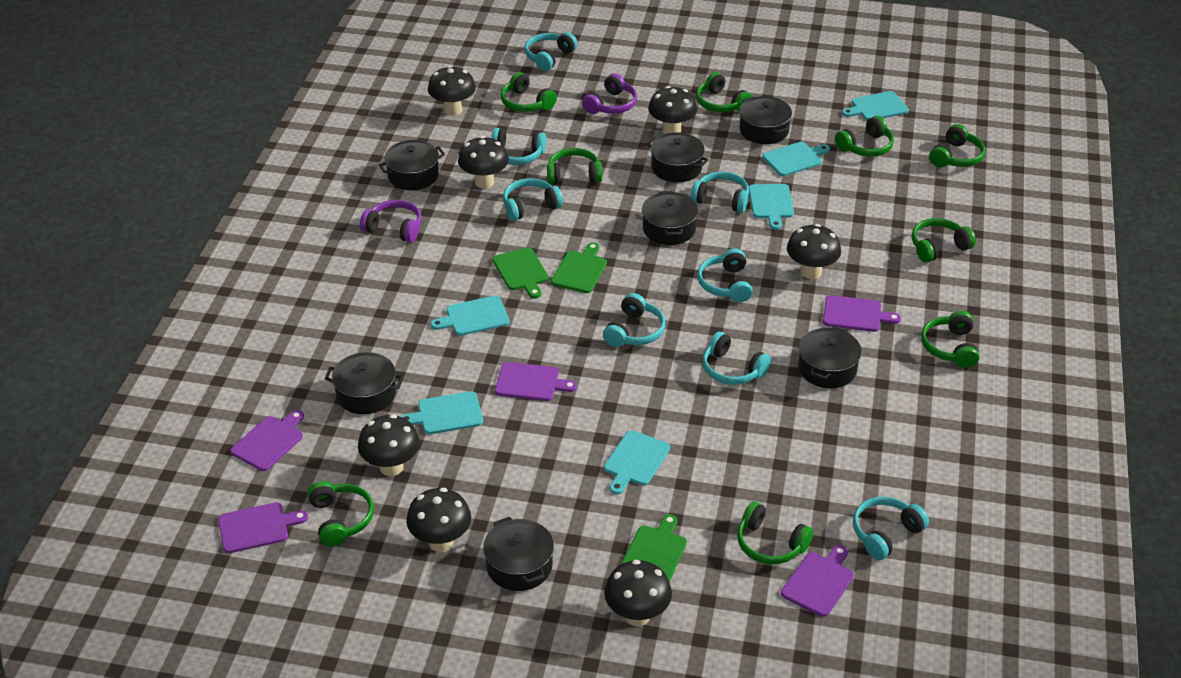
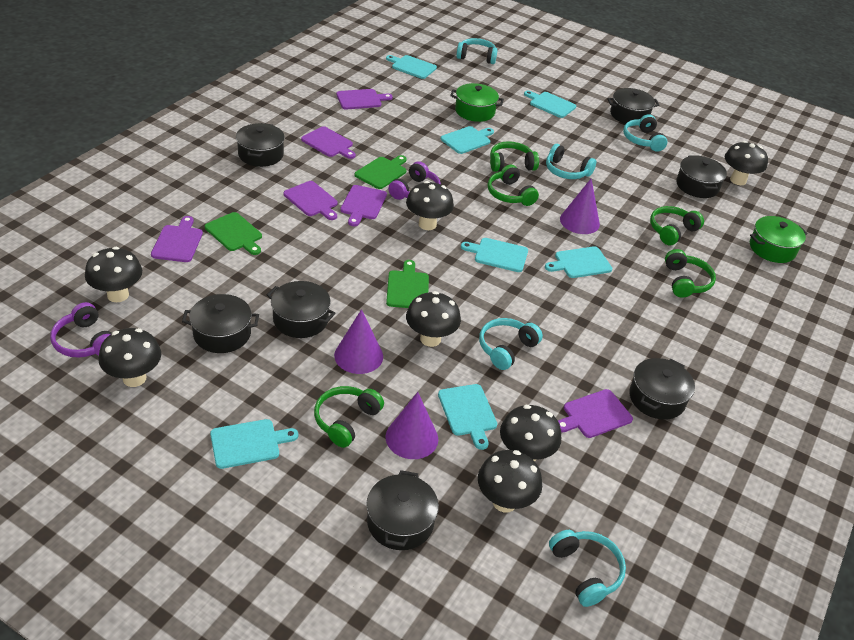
green headphones: [308,481,374,547] [501,72,557,112] [547,148,602,184] [696,72,752,112] [737,501,813,564] [835,116,894,157] [912,218,976,263] [921,311,980,368] [929,124,985,167] = 9 -> [314,386,384,448] [487,165,539,206] [490,141,539,172] [650,206,704,245] [665,249,716,298] = 5
green pot: none = 0 -> [450,83,504,122] [750,216,808,263] = 2
purple cone: none = 0 -> [334,309,383,374] [386,392,438,459] [560,178,600,234] = 3
purple cutting board: [218,502,308,553] [230,410,304,471] [495,362,577,401] [781,545,854,617] [823,295,901,332] = 5 -> [151,216,203,262] [283,181,338,220] [301,126,356,159] [336,89,393,110] [340,185,387,226] [558,389,633,438] = 6
turquoise cutting board: [400,391,483,434] [431,296,510,336] [604,430,670,495] [749,184,794,230] [763,142,830,176] [842,91,909,121] = 6 -> [210,419,298,469] [386,55,437,79] [438,384,497,450] [441,126,494,154] [461,238,528,272] [524,91,576,118] [545,246,612,278] = 7
turquoise headphones: [491,128,546,165] [503,178,563,221] [524,32,578,71] [603,293,665,347] [691,171,749,213] [697,248,753,302] [703,332,771,385] [853,497,929,560] = 8 -> [456,38,497,64] [479,318,543,370] [546,144,596,179] [549,530,626,607] [623,114,668,152] = 5

